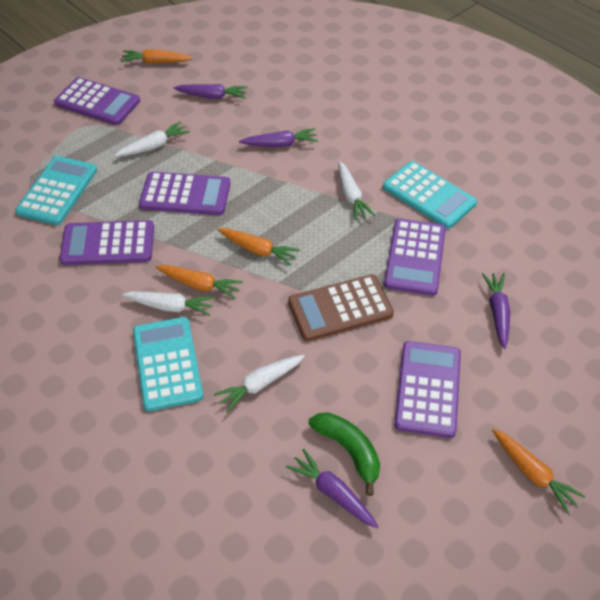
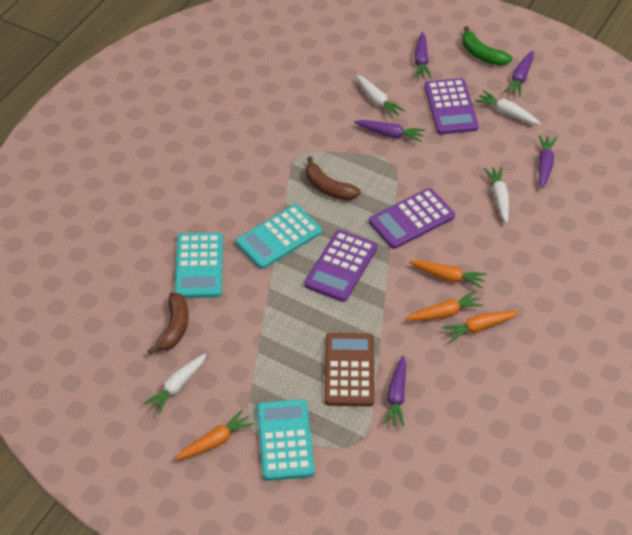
brown banana: none = 0 -> [148,292,189,355] [306,157,361,200] = 2
purple calculator: [54,77,140,125] [59,220,154,265] [139,172,231,215] [384,218,446,296] [394,341,461,438] = 5 -> [304,230,377,302] [369,188,455,249] [424,78,479,135] = 3
purple carrot: [174,84,248,99] [239,128,318,147] [286,449,379,528] [482,273,510,349] = 4 -> [354,120,425,142] [383,356,406,427] [414,32,432,79] [504,50,534,97] [539,135,557,189] = 5

